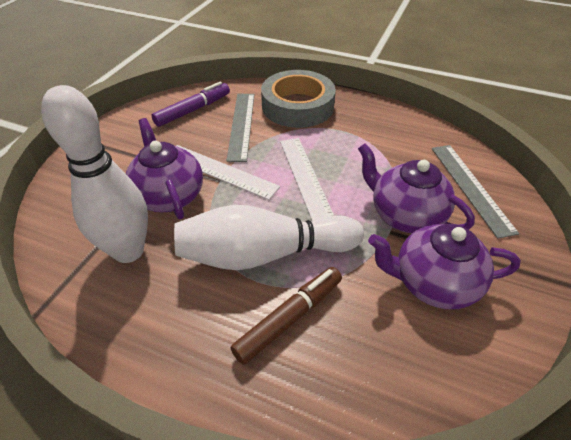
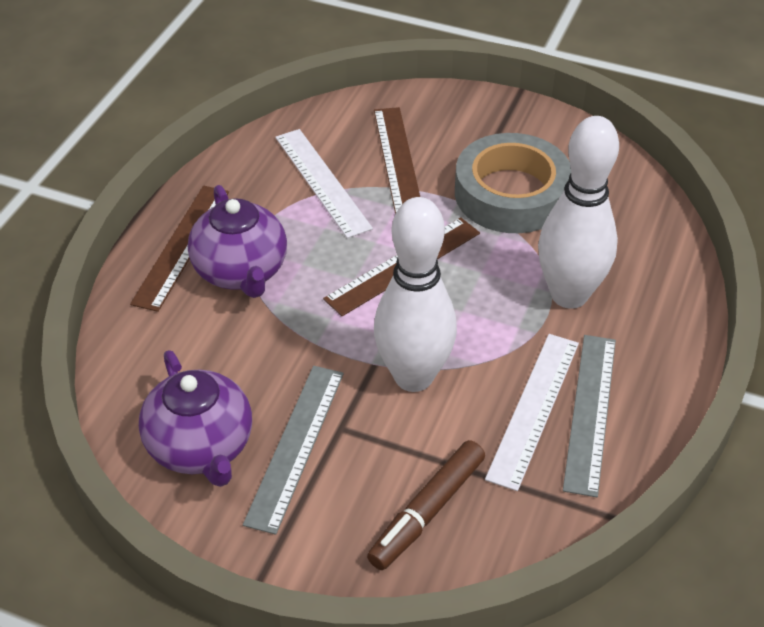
brown ruler: none = 0 -> [130,186,229,312] [323,217,480,316] [374,107,420,214] = 3
purple marker: [151,81,230,127] = 1 -> none = 0
purple teapot: [126,118,203,219] [358,144,475,233] [368,224,521,309] = 3 -> [139,350,252,487] [188,185,287,298] = 2

